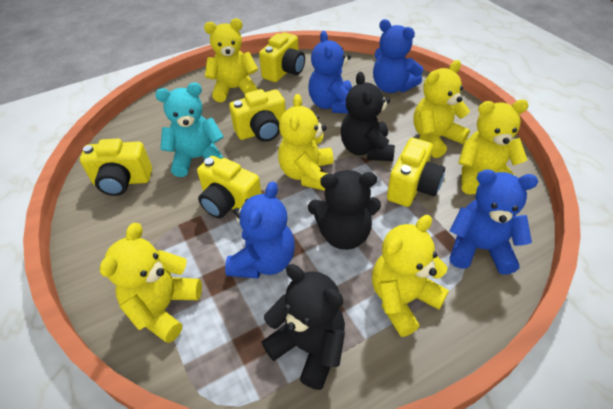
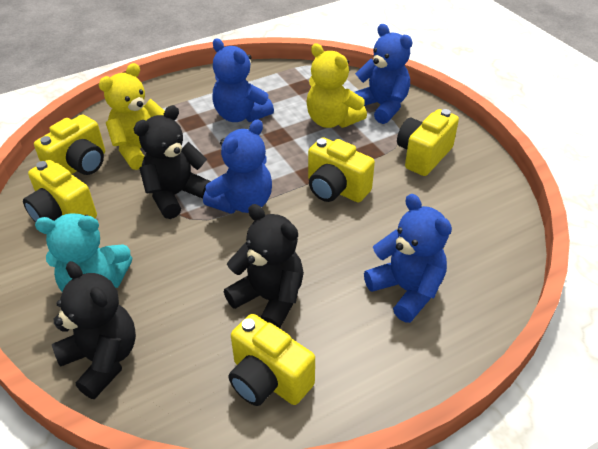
yellow teddy bear: [100,223,202,343] [204,19,258,102] [278,94,334,191] [372,215,449,337] [413,60,470,158] [458,100,529,195] = 6 -> [98,63,165,170] [306,43,367,128] = 2

